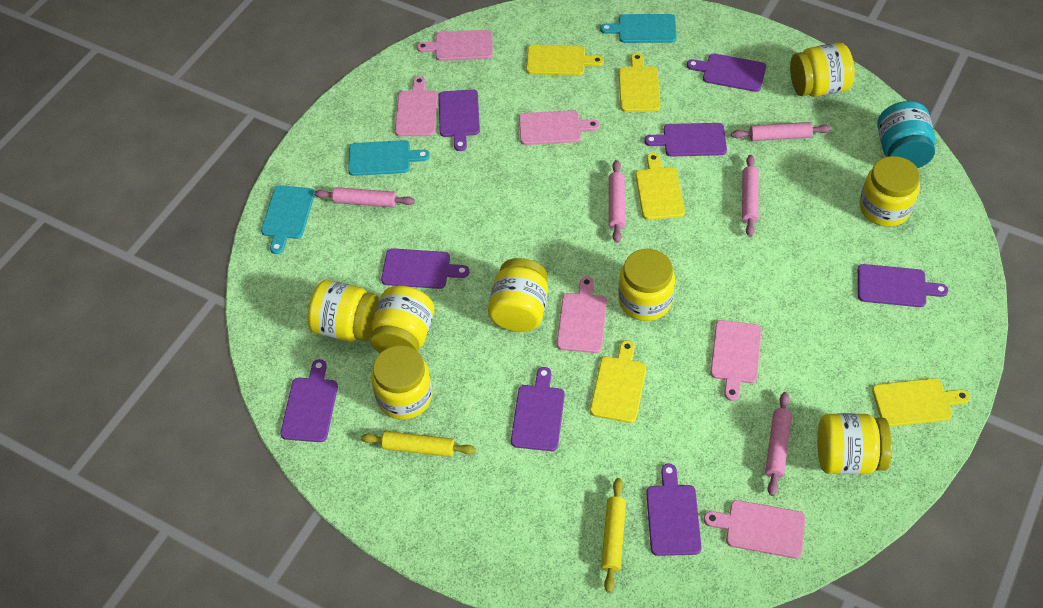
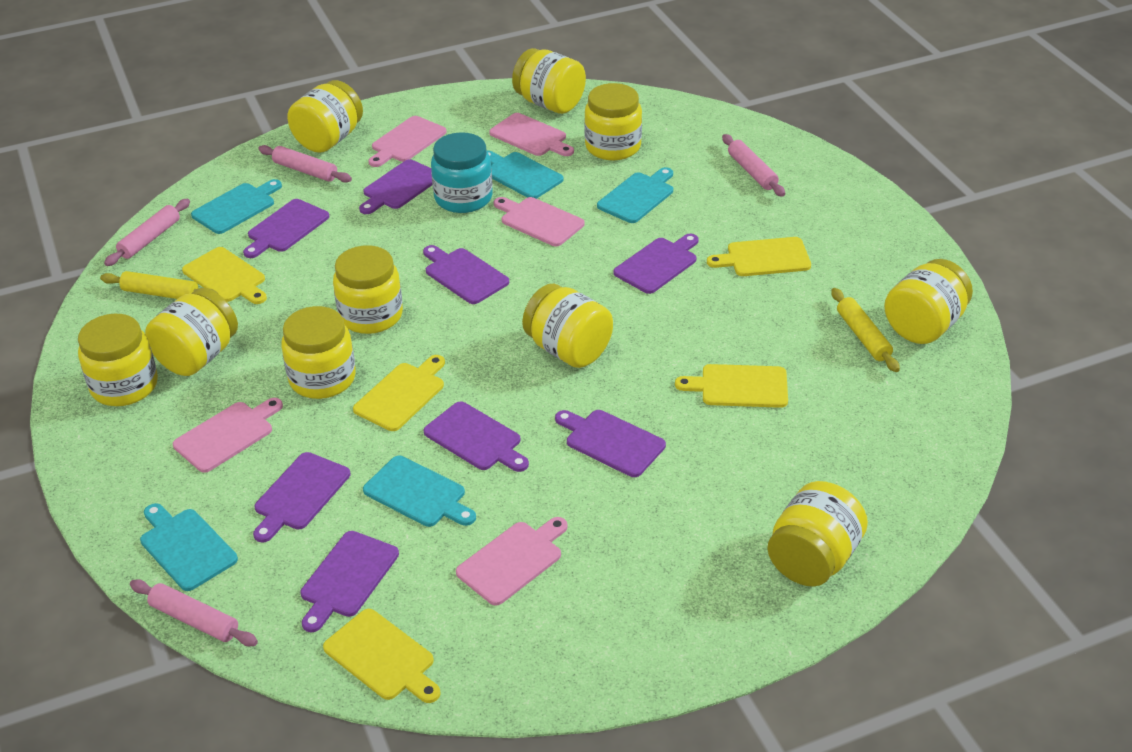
pink cutting board: [395,76,438,136] [417,30,493,61] [519,110,600,145] [557,276,607,353] [704,500,805,559] [711,320,761,401] = 6 -> [173,398,283,473] [369,116,447,167] [456,517,568,605] [489,113,574,156] [494,197,585,246] = 5
pink rolling pin: [314,187,415,208] [609,160,625,243] [731,122,831,141] [742,155,759,237] [765,392,792,496] = 5 -> [104,199,190,266] [130,579,258,646] [258,145,352,183] [722,134,785,197] = 4
turquoise cutting board: [261,185,315,254] [348,140,430,176] [600,14,677,43] = 3 -> [140,503,238,591] [191,179,282,234] [363,456,476,527] [487,150,563,199] [597,167,673,223] = 5
yellow jar: [308,280,379,341] [370,285,435,353] [371,345,432,420] [488,258,548,332] [618,249,675,321] [790,43,854,97] [817,413,892,474] [860,156,920,227] = 8 -> [78,314,158,406] [145,288,238,376] [281,306,356,399] [287,80,363,153] [333,245,403,334] [512,48,586,114] [522,284,613,368] [584,83,642,160] [767,481,868,587] [884,259,973,344] = 10

